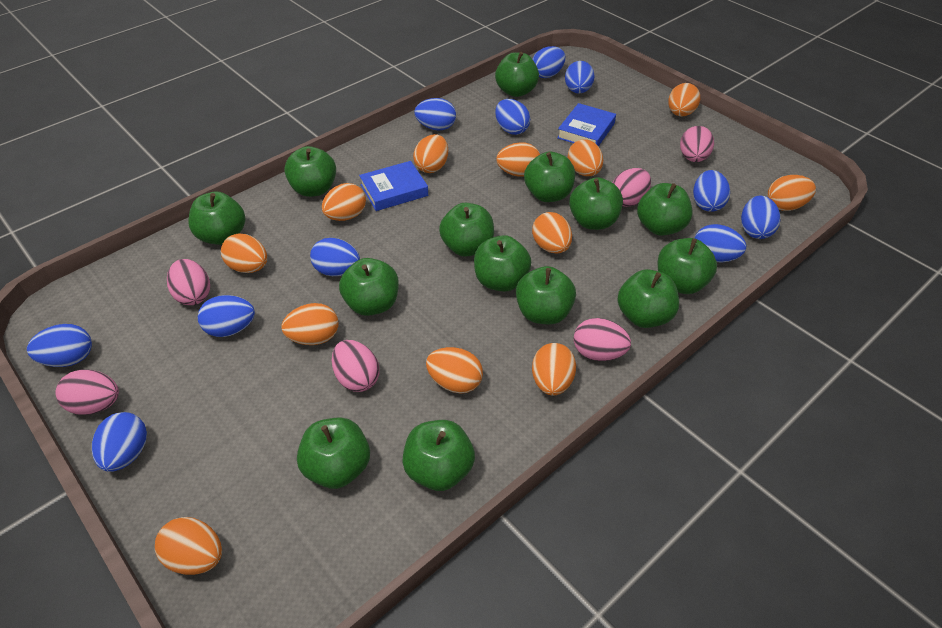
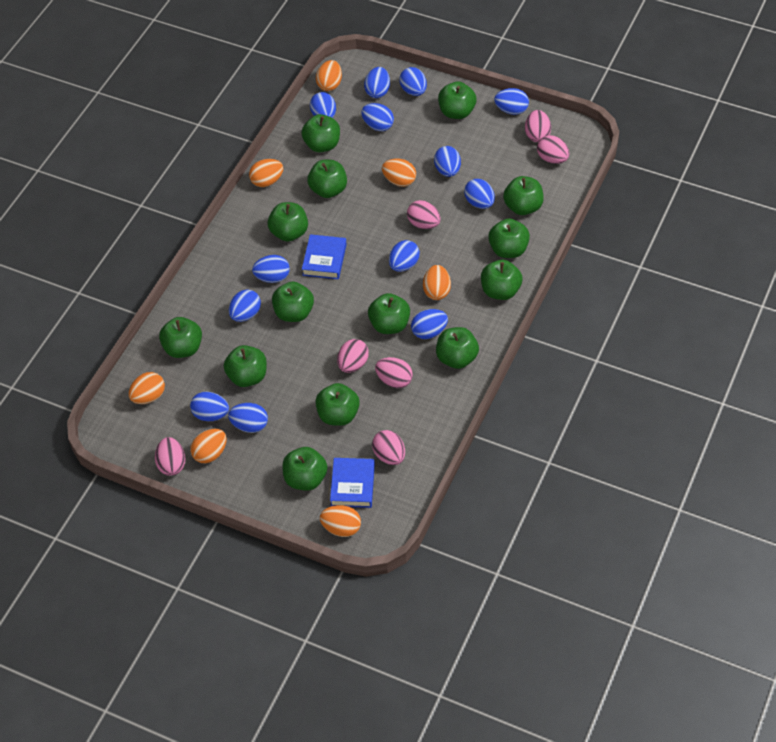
blue egg: [27,324,92,367] [92,412,147,472] [198,295,255,337] [310,238,360,276] [414,98,456,131] [495,99,530,135] [533,46,565,78] [565,61,594,94] [693,170,730,212] [695,224,746,262] [741,196,781,239] = 11 -> [190,392,229,421] [228,403,268,433] [229,289,261,322] [252,255,290,283] [310,92,336,118] [361,103,394,131] [364,67,390,98] [389,240,420,272] [399,67,427,96] [411,309,448,339] [434,146,461,177] [464,179,495,209] [494,88,529,115] = 13
orange egg: [155,517,222,575] [221,233,267,273] [281,303,338,345] [322,183,366,221] [413,134,448,173] [426,347,483,394] [496,142,540,177] [532,212,572,254] [532,343,576,396] [568,139,603,176] [668,83,700,117] [768,175,816,211] = 12 -> [128,372,165,404] [190,429,227,463] [249,159,283,187] [316,60,342,91] [320,505,361,537] [382,159,416,187] [423,265,451,300] = 7
pink egg: [56,369,119,415] [167,259,210,305] [332,340,379,392] [574,318,631,361] [612,168,651,207] [680,126,714,162] = 6 -> [155,437,186,476] [337,339,369,373] [372,430,405,465] [375,357,413,388] [407,200,441,229] [525,110,551,142] [537,135,569,164] = 7

